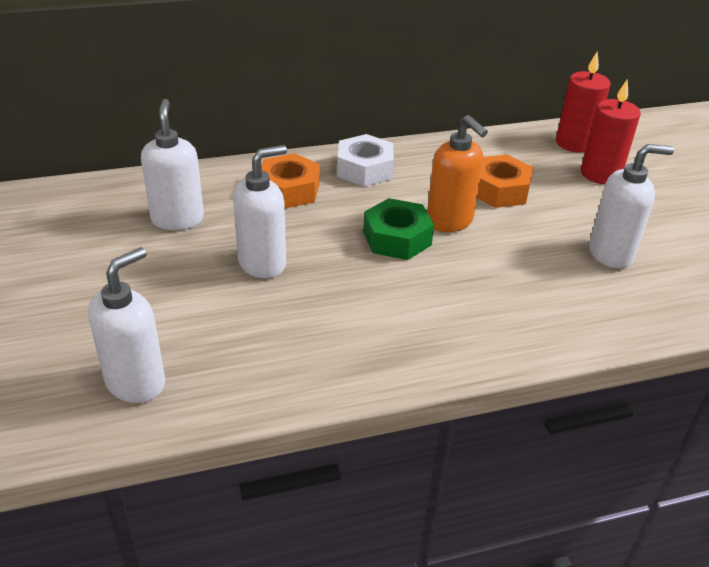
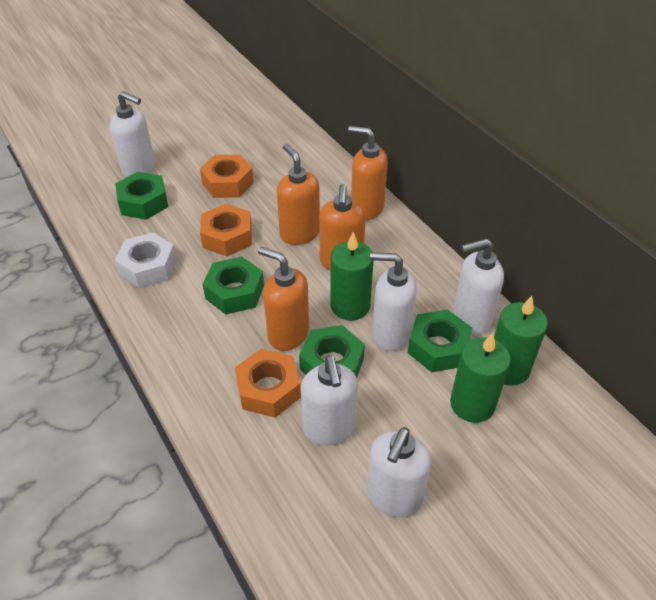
green candle: none = 0 -> [330,232,374,321] [450,333,511,423] [494,296,548,386] = 3
green nut: [363,198,434,260] = 1 -> [115,172,168,220] [203,257,264,315] [299,325,365,378] [408,309,472,372] = 4
orange nut: [261,153,320,209] [477,155,533,208] = 2 -> [200,155,254,198] [200,204,252,256] [235,349,301,418] = 3
orange soap dispenser: [427,115,488,232] = 1 -> [258,247,309,351] [277,144,320,245] [319,184,366,271] [348,126,388,220] = 4
red candle: [556,52,611,153] [581,80,641,184] = 2 -> none = 0
white soap dispenser: [88,247,165,403] [141,99,204,230] [233,145,287,278] [589,144,674,268] = 4 -> [110,91,155,178] [301,355,358,446] [367,427,432,518] [370,252,417,351] [453,238,504,335] = 5

